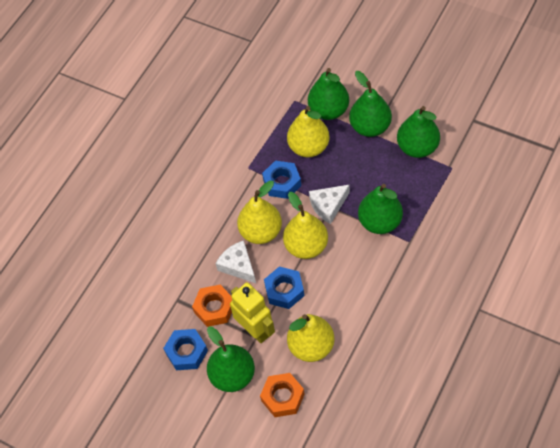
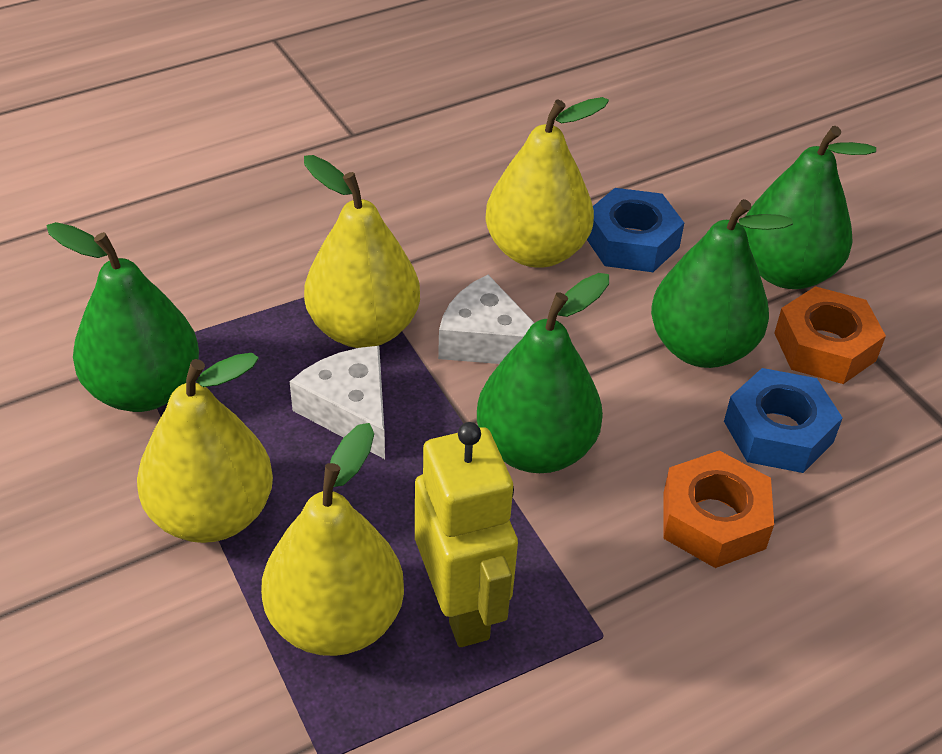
blue nut: [163,329,208,370] [262,161,301,199] [264,266,304,309] = 3 -> [587,188,684,272] [724,368,843,473] = 2
green pear: [207,327,255,392] [308,68,349,120] [349,71,392,137] [358,184,403,234] [397,106,440,158] = 5 -> [47,222,199,412] [477,273,609,473] [651,199,793,368] [743,126,876,289] = 4

